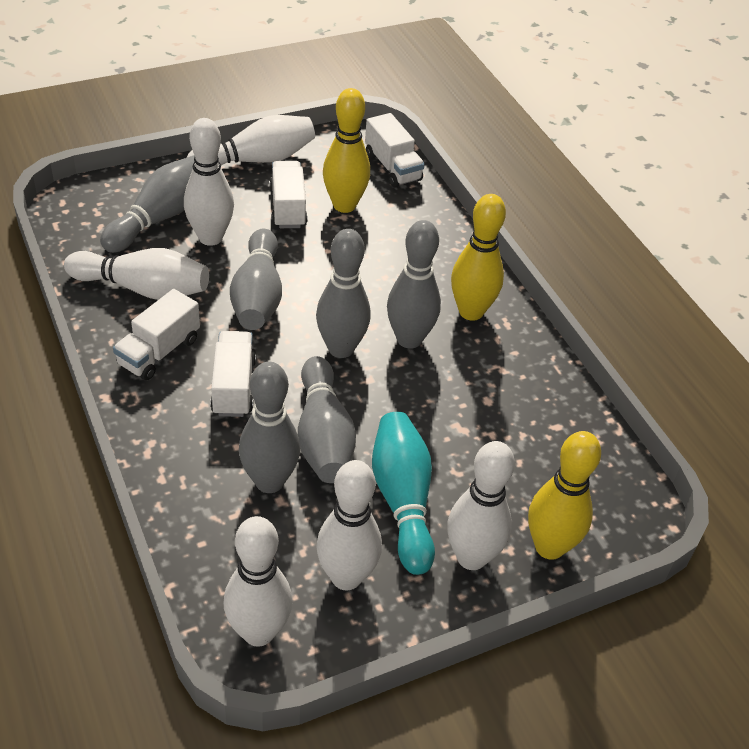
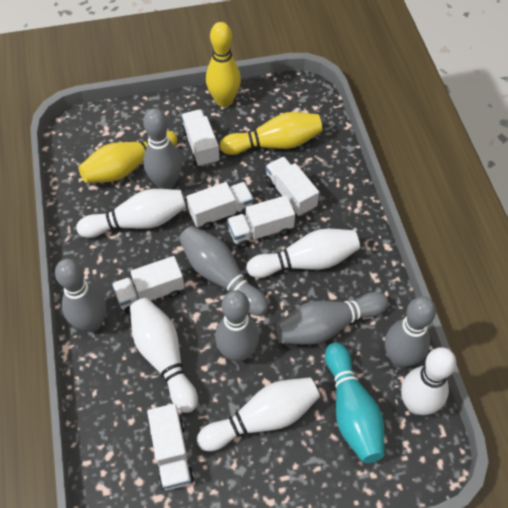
white bowling pin: [64,248,209,300] [184,118,234,246] [187,115,315,165] [224,516,292,647] [316,460,382,590] [447,441,515,570] = 6 -> [76,189,186,238] [130,298,198,413] [197,377,320,451] [246,229,360,278] [401,347,456,415] = 5
white truck: [113,289,200,381] [210,331,256,417] [269,161,308,228] [365,113,425,187] = 4 -> [112,256,185,314] [147,404,194,490] [181,109,220,167] [187,182,254,230] [227,195,295,249] [265,157,319,216] = 6

